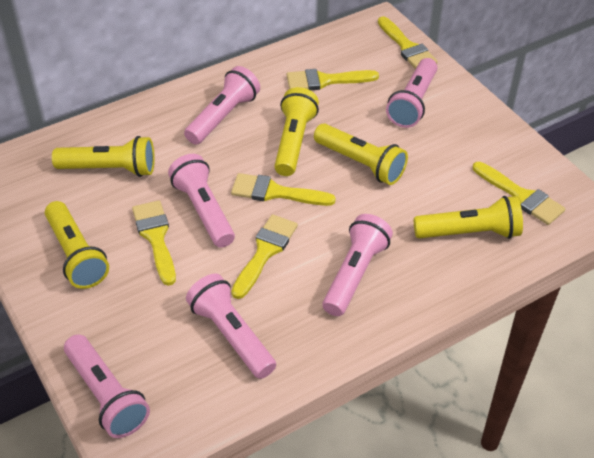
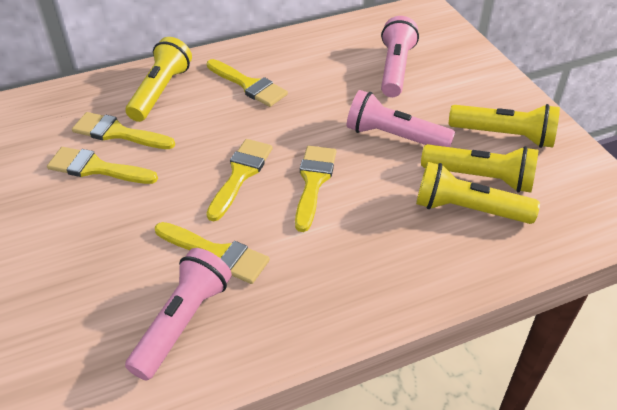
pink flashlight: [64,334,150,438] [168,154,235,248] [184,66,260,145] [186,274,276,379] [322,214,393,316] [386,58,437,128] = 6 -> [125,248,232,381] [347,90,455,147] [381,16,419,97] = 3
yellow flashlight: [45,201,109,289] [52,136,155,177] [274,87,319,176] [314,124,408,185] [414,196,523,239] = 5 -> [126,37,192,122] [416,162,540,224] [421,144,539,193] [449,104,560,148] = 4

